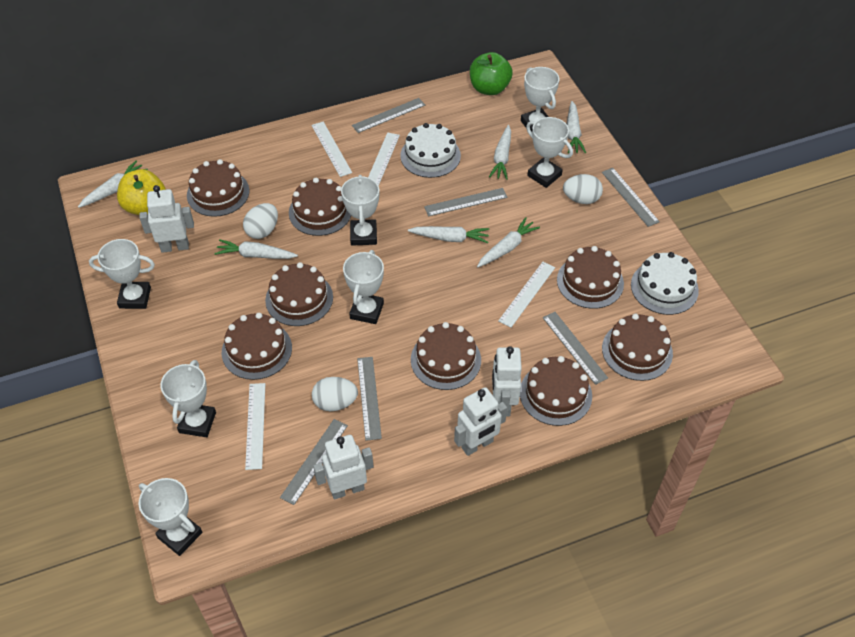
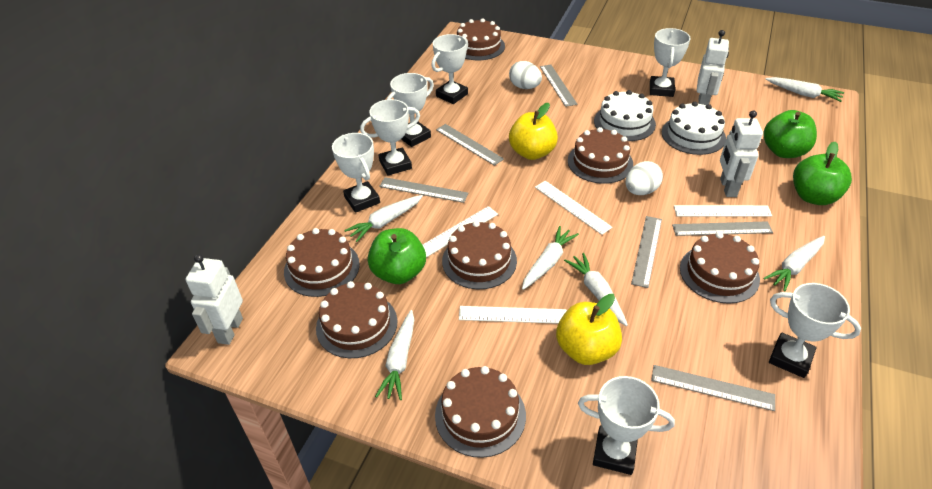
brown cake: [187,159,249,217] [222,313,292,380] [265,262,333,326] [289,178,351,236] [411,322,481,390] [520,356,592,426] [557,246,624,309] [602,314,673,381] = 8 -> [284,228,360,297] [316,281,397,358] [435,366,526,458] [442,221,517,289] [457,18,505,60] [568,127,633,184] [680,232,760,304] = 7
green apple: [470,52,513,95] = 1 -> [368,228,426,284] [763,110,817,158] [793,142,852,205] = 3
white egg: [243,203,278,239] [312,377,358,411] [563,174,603,204] = 3 -> [509,61,542,89] [625,161,663,195] = 2
white robot: [139,185,194,253] [313,435,373,500] [454,387,507,456] [492,346,522,416] = 4 -> [186,254,243,345] [697,30,729,105] [720,111,763,197] = 3
yellow apple: [117,169,166,215] = 1 -> [509,103,558,160] [556,294,622,365] = 2

